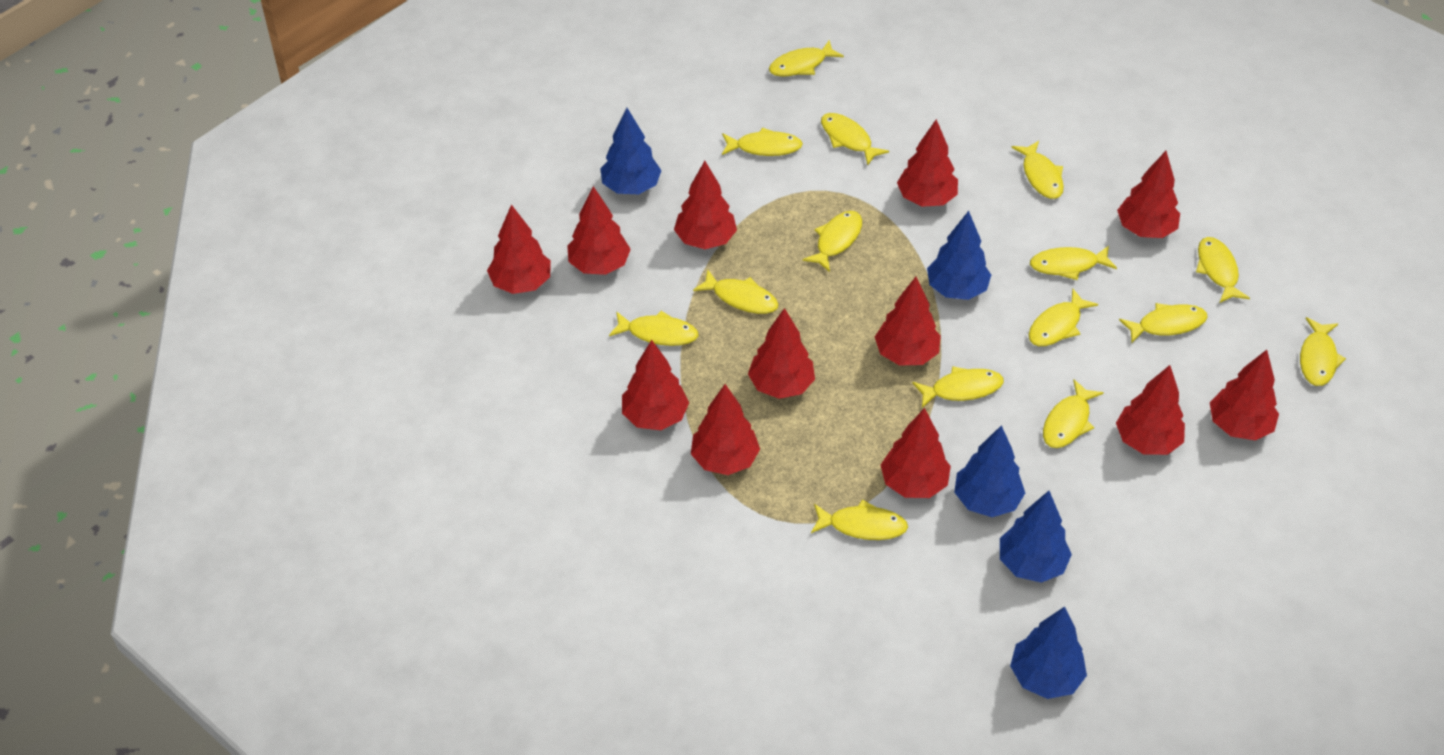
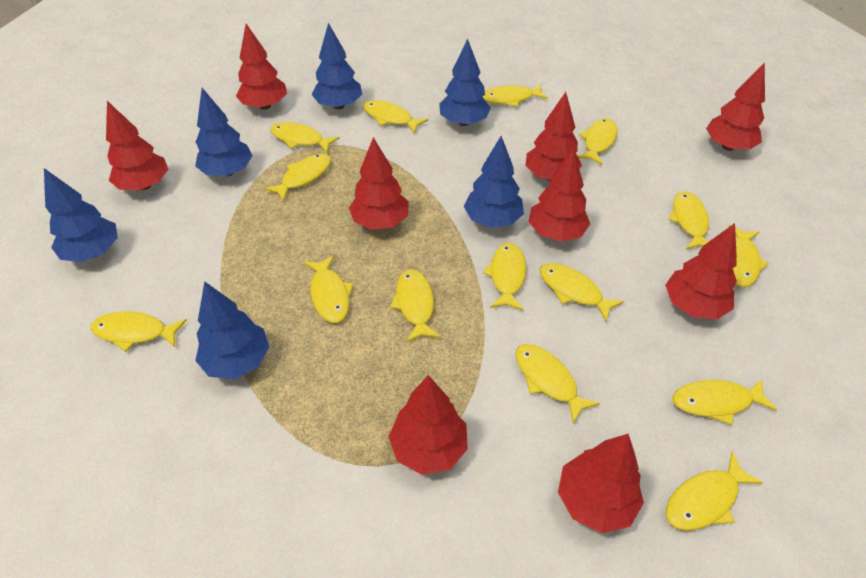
blue tree: [600,108,662,194] [927,211,991,300] [954,425,1025,517] [1000,491,1072,583] [1010,606,1087,699] = 5 -> [44,168,118,262] [195,88,252,176] [195,281,269,379] [312,23,362,109] [439,39,491,126] [464,136,524,228] = 6
red tree: [487,205,551,294] [567,186,631,275] [622,340,689,430] [674,161,737,249] [691,384,760,475] [748,308,815,399] [875,277,941,366] [881,408,951,498] [897,119,958,207] [1116,365,1185,455] [1117,151,1180,238] [1210,350,1279,440] = 12 -> [106,101,168,190] [236,24,287,110] [349,137,409,230] [388,375,468,475] [525,92,582,181] [529,148,590,242] [558,434,644,533] [665,223,737,319] [706,62,765,151] = 9

